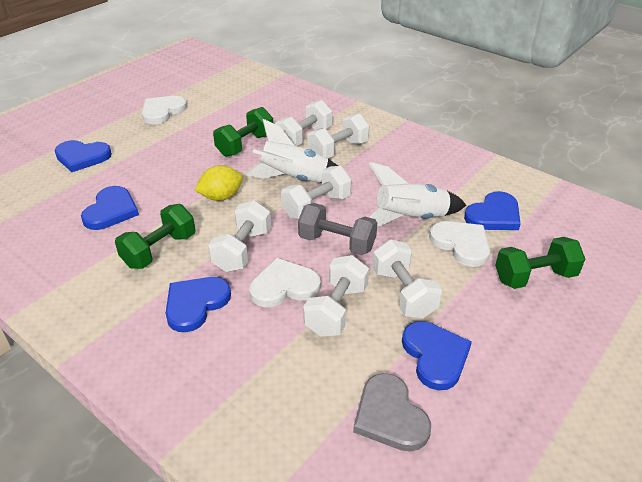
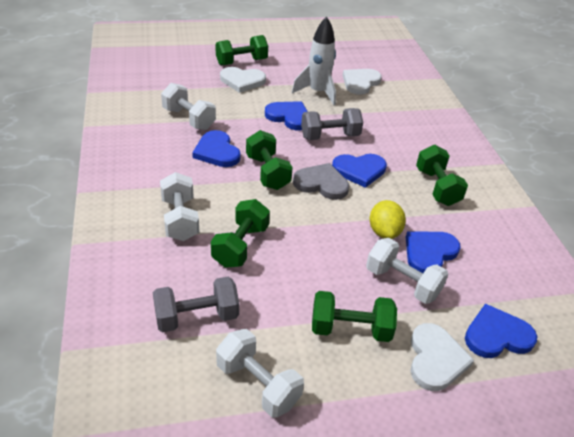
green dumbbell: [115,204,195,269] [213,107,273,157] [495,237,585,289] = 3 -> [211,199,270,268] [216,35,268,66] [246,130,293,190] [312,291,397,342] [416,145,468,206] = 5
grey dumbbell: [298,203,377,255] = 1 -> [153,277,239,332] [301,108,363,140] = 2
white dumbbell: [208,200,271,272] [275,100,332,146] [281,166,352,220] [303,255,369,336] [307,113,369,158] [372,239,442,318] = 6 -> [160,172,199,241] [161,83,216,130] [216,329,304,418] [366,238,448,304] = 4
white rocket: [246,119,338,183] [369,162,466,226] = 2 -> [292,17,336,105] = 1

